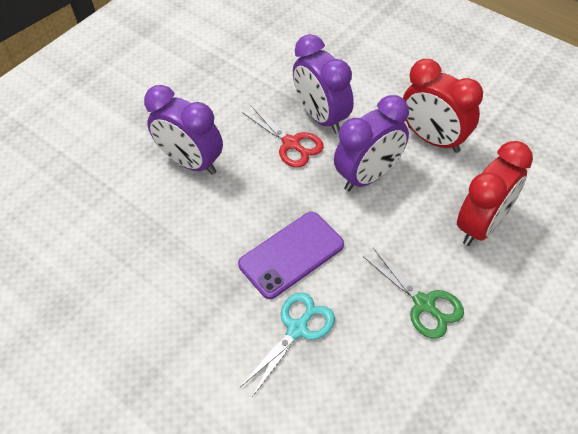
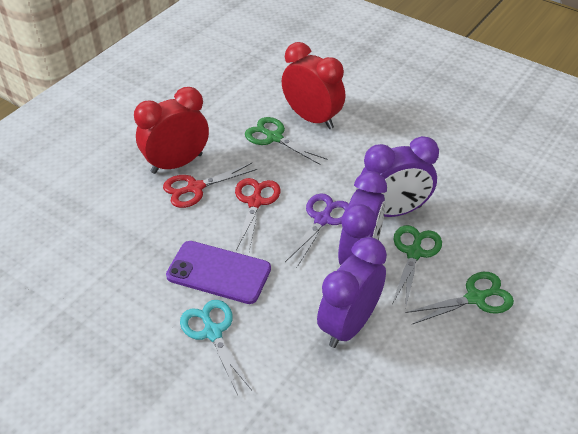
green scissors: [363,248,464,339] = 1 -> [245,117,328,165] [392,225,442,306] [406,272,514,324] = 3
purple scissors: none = 0 -> [285,193,349,267] = 1
red scissors: [242,106,324,167] = 1 -> [163,163,257,208] [235,178,281,251] = 2

